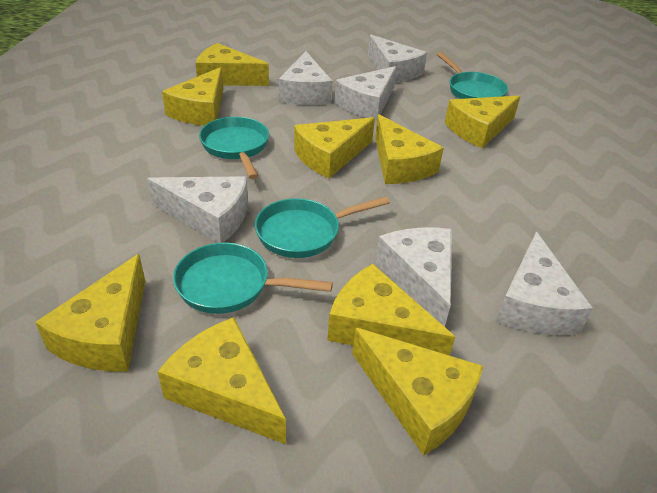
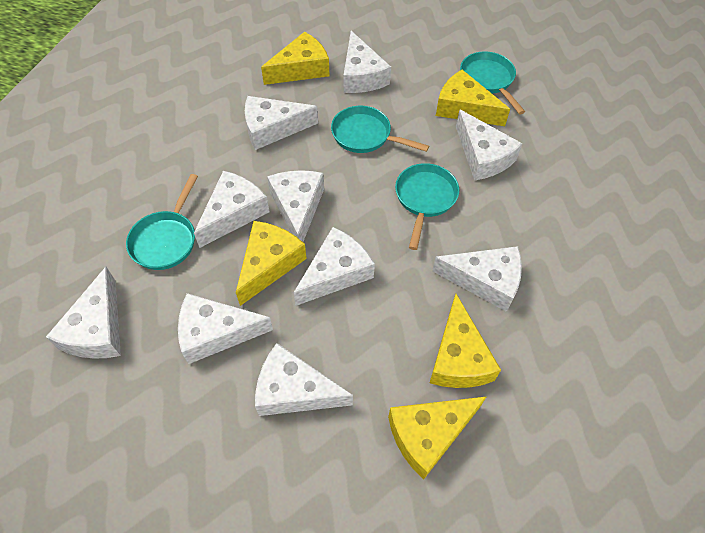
white cheese: [147,176,248,243] [279,51,333,105] [334,66,396,120] [368,35,427,83] [376,227,452,327] [496,232,593,335] = 6 -> [46,267,121,359] [178,293,273,364] [194,171,270,248] [245,96,318,150] [255,343,353,416] [267,170,324,242] [293,227,375,306] [344,31,391,93] [432,246,522,312] [456,110,523,181] = 10
yellow cheese: [35,254,145,371] [158,317,286,444] [162,67,223,126] [195,43,269,86] [294,117,375,178] [327,264,455,356] [352,328,483,456] [375,114,444,184] [445,96,520,148] = 9 -> [236,221,307,306] [261,32,329,85] [388,396,487,480] [430,294,501,388] [436,70,510,126] = 5

